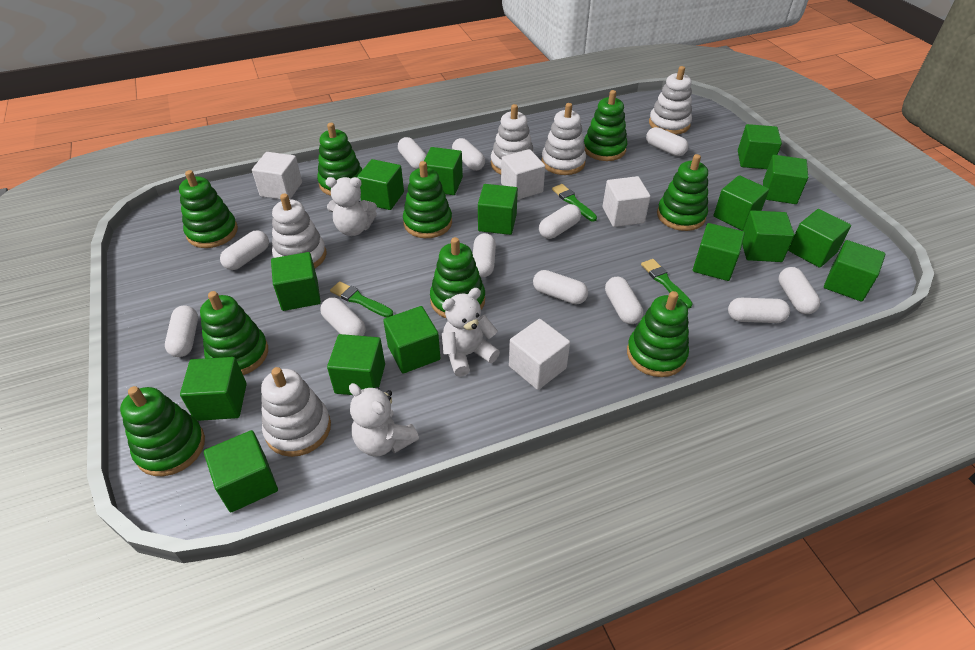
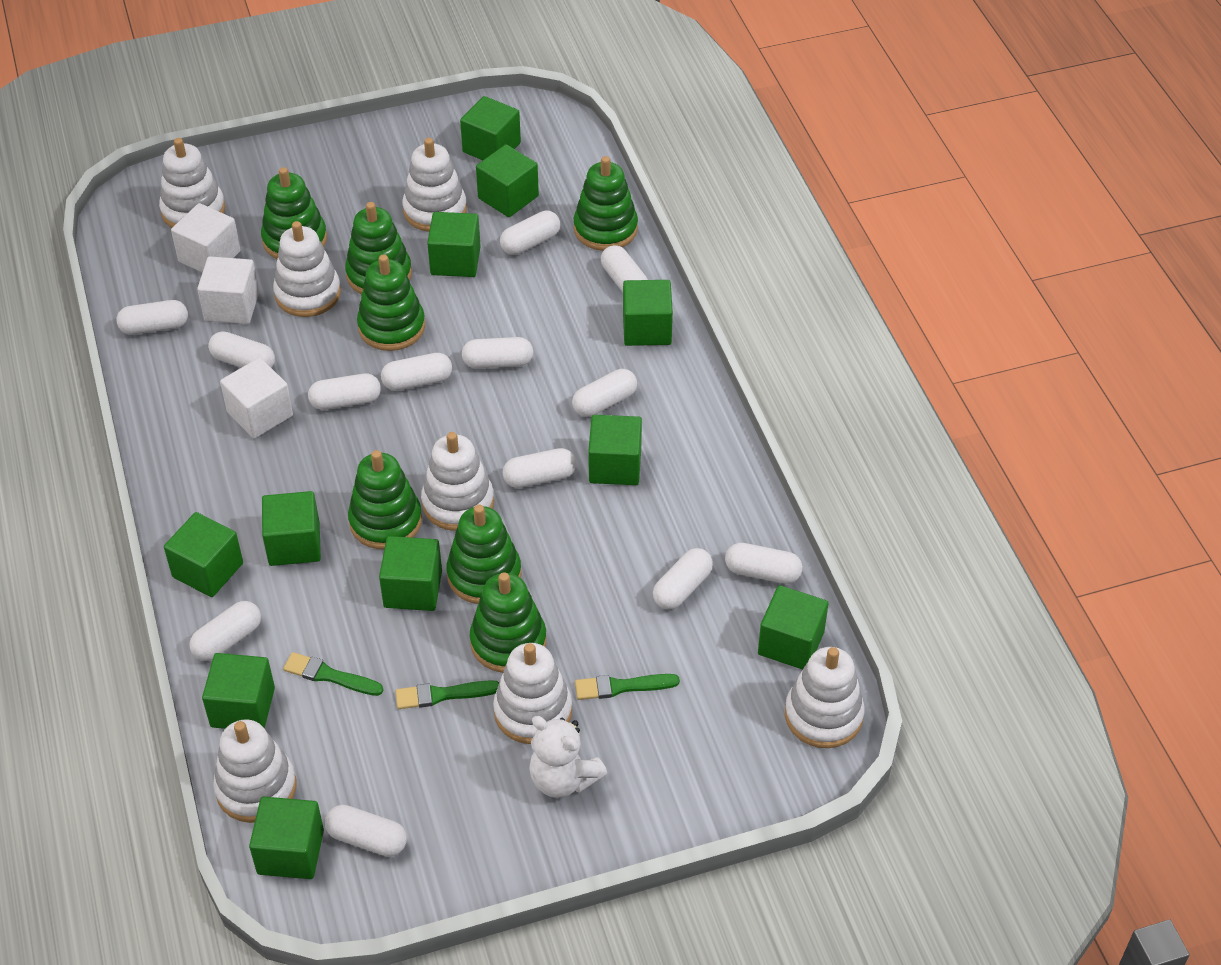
green cube: [180,357,247,421] [204,430,278,512] [271,252,321,311] [327,334,385,395] [357,159,404,210] [383,306,440,374] [424,147,463,195] [478,184,518,235] [693,223,745,281] [713,175,769,231] [738,124,782,169] [742,210,795,262] [763,155,808,204] [788,209,851,268] [824,240,885,302] = 15 -> [164,512,243,597] [202,653,275,729] [249,797,324,879] [262,491,321,566] [379,536,442,611] [427,212,481,277] [460,96,521,160] [476,144,539,217] [588,415,642,485] [623,280,673,346] [758,585,829,670] = 11
green stacking toy: [120,386,205,476] [179,170,238,248] [200,291,268,375] [317,123,363,196] [403,161,452,238] [430,237,485,318] [584,90,627,161] [627,291,689,377] [657,154,708,231] = 9 -> [261,167,327,259] [345,202,412,294] [348,450,422,549] [357,254,425,351] [446,504,521,604] [470,572,547,673] [574,156,638,251] = 7
white capsule: [165,306,198,357] [220,230,269,270] [320,297,366,336] [398,137,426,169] [452,138,485,171] [473,233,496,277] [533,270,588,304] [539,204,581,239] [605,276,643,324] [646,127,688,156] [728,298,790,323] [778,267,820,314] = 12 -> [117,300,188,335] [189,601,261,661] [208,331,275,368] [308,373,381,410] [325,805,407,857] [381,353,452,391] [462,337,533,368] [500,210,560,255] [503,448,576,488] [572,369,637,417] [601,245,648,292] [653,548,713,610] [725,543,802,584] = 13
white cube: [252,152,302,199] [501,149,545,200] [509,319,570,390] [603,176,651,227] = 4 -> [171,203,241,273] [197,256,259,324] [220,358,293,439] = 3
white stacking toy: [261,367,331,457] [272,193,326,268] [491,104,534,174] [541,103,586,175] [649,66,692,135] = 5 -> [159,138,225,228] [213,719,296,823] [273,221,341,317] [402,138,467,232] [421,432,494,531] [493,643,572,744] [785,647,865,748] = 7
white teddy bear: [325,177,377,236] [349,383,419,456] [442,288,500,377] = 3 -> [529,716,607,798] = 1

